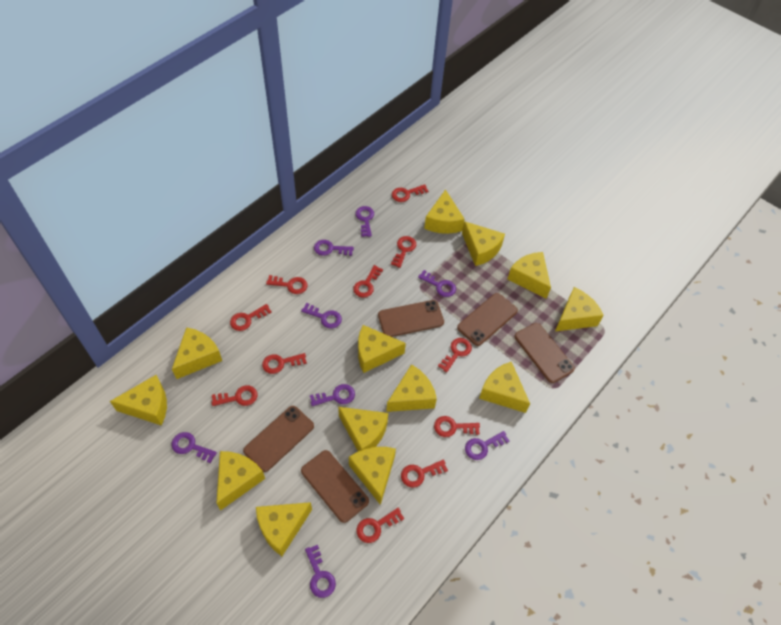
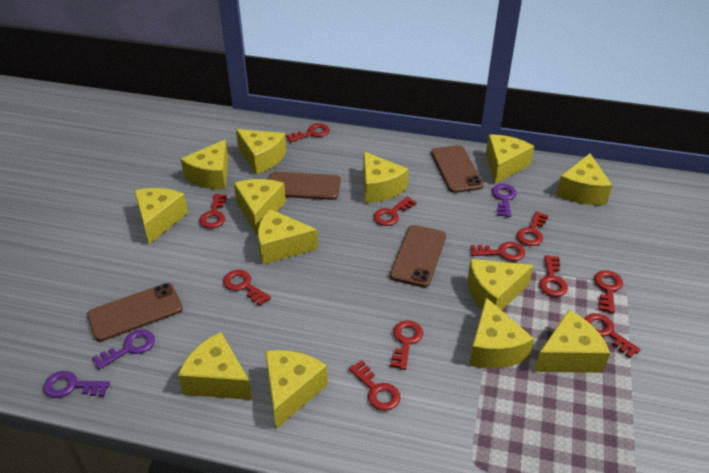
brown phone: [243,406,314,472] [301,450,369,523] [378,300,444,337] [457,293,518,346] [515,323,575,383] = 5 -> [87,283,183,342] [268,172,341,200] [390,225,446,287] [431,145,484,193] = 4
purple key: [172,432,217,463] [301,303,342,328] [305,544,336,598] [310,384,355,406] [314,240,354,256] [355,206,374,237] [418,270,456,297] [465,431,509,460] = 8 -> [43,371,110,398] [92,329,155,369] [492,184,517,217] = 3

